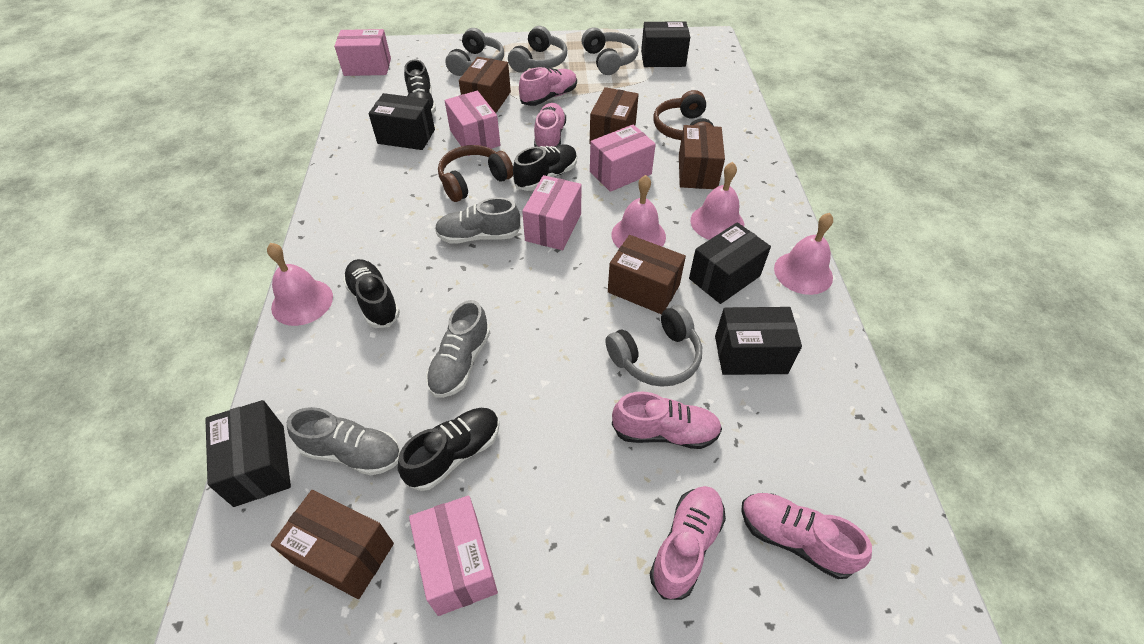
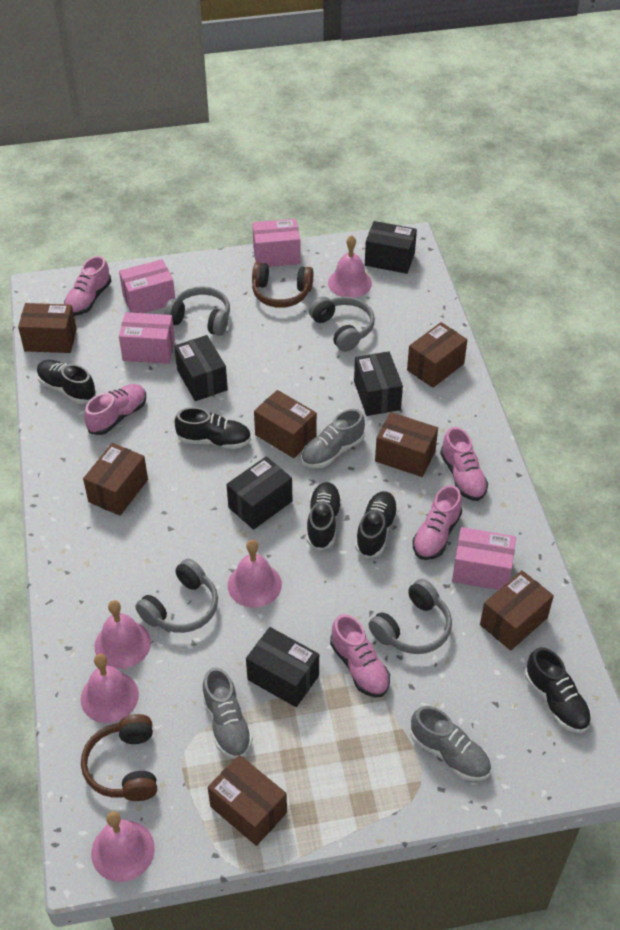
black shoe: [343,259,400,328] [398,408,500,491] [404,60,436,114] [513,144,577,191] = 4 -> [36,360,96,404] [174,407,251,449] [307,482,342,551] [355,491,399,558] [525,647,592,733] = 5
brown box: [271,490,394,599] [459,57,511,113] [590,87,639,142] [608,235,686,314] [679,125,725,189] = 5 -> [18,303,77,353] [83,443,148,516] [208,755,287,846] [254,390,317,458] [375,412,438,477] [407,322,467,388] [480,570,554,650] = 7
pink bell: [267,243,333,326] [611,175,666,248] [690,162,744,240] [774,213,833,295] = 4 -> [81,654,139,723] [91,811,155,882] [95,600,151,669] [228,540,282,608] [328,235,372,298] = 5
pink box: [334,29,391,76] [409,496,498,616] [445,91,500,156] [522,175,582,250] [590,125,656,192] = 5 -> [119,259,175,313] [119,312,175,364] [252,219,301,267] [452,527,516,590] = 4

